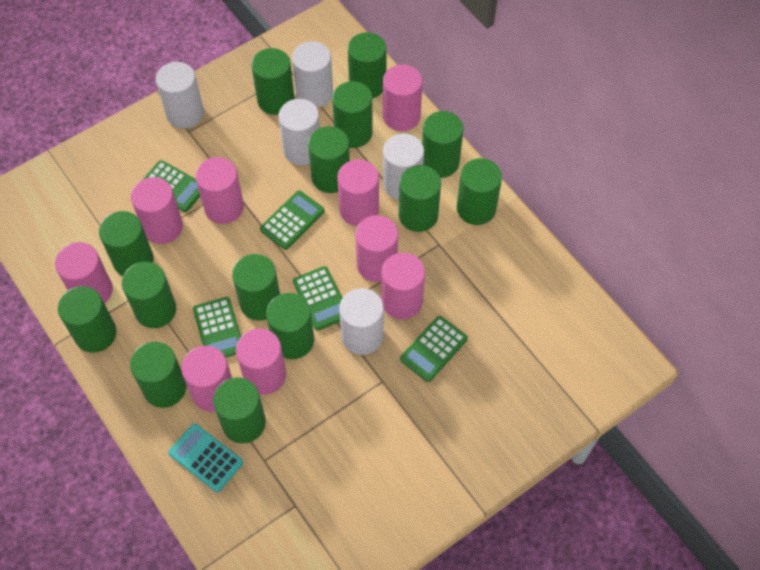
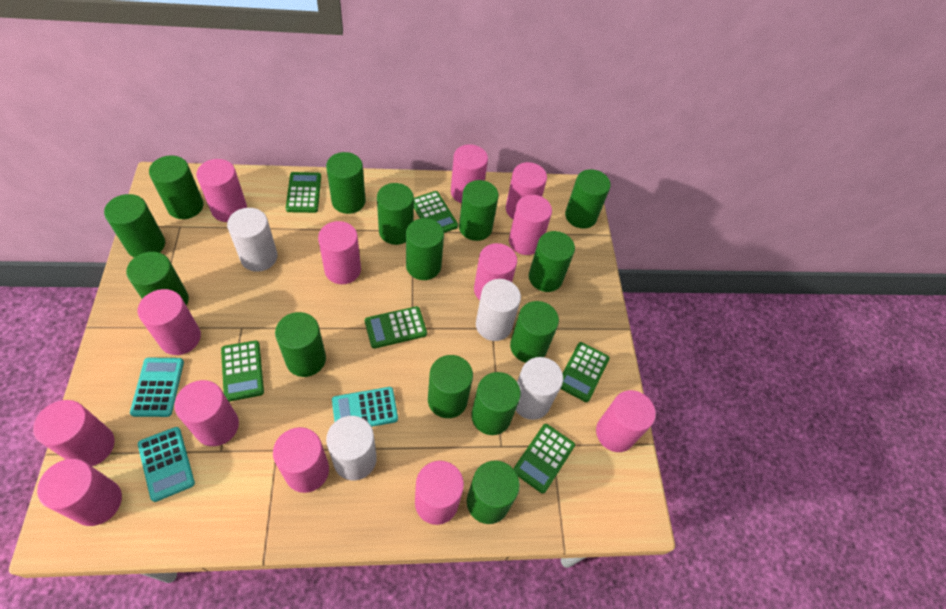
green calculator: [143,160,200,212] [193,297,241,358] [260,191,325,250] [293,266,342,331] [400,316,468,382] = 5 -> [221,340,264,402] [286,172,321,213] [365,306,427,349] [414,191,458,233] [513,424,575,494] [560,342,610,402] = 6
pink cylinder: [55,242,113,304] [131,177,183,244] [181,346,232,412] [195,157,244,224] [236,328,286,395] [337,159,379,226] [355,215,398,282] [381,253,425,319] [383,65,423,131] = 9 -> [33,400,115,466] [37,459,122,526] [138,289,201,355] [174,380,239,446] [196,159,247,222] [273,427,329,493] [318,221,361,284] [415,461,464,525] [451,144,488,203] [474,243,517,300] [506,162,547,219] [509,195,552,255] [596,390,656,452] = 13
turquoise calculator: [168,424,243,492] = 1 -> [130,358,184,417] [138,427,195,502] [332,387,398,427] = 3
white cylinder: [156,62,204,128] [279,99,320,166] [292,41,333,108] [339,288,384,355] [383,133,424,200] = 5 -> [227,208,278,272] [326,416,377,480] [476,279,521,341] [516,357,563,420] = 4

